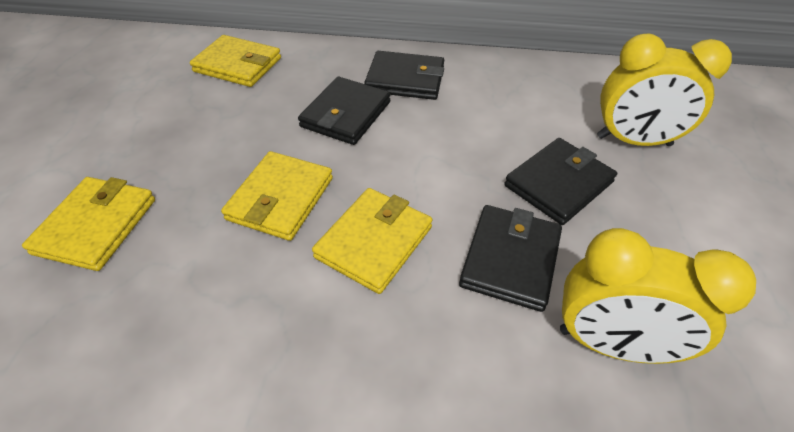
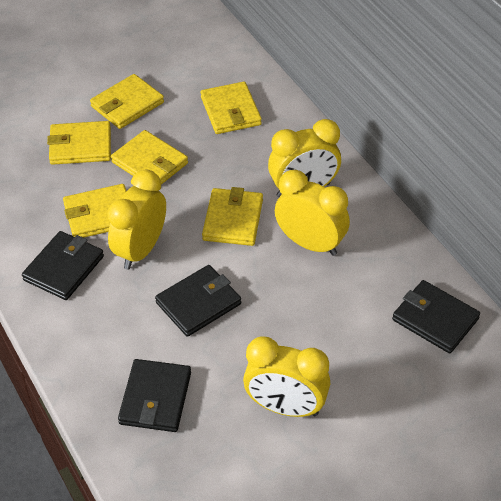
yellow clock: [560,228,756,364] [597,33,732,146] = 2 -> [107,170,166,270] [243,336,330,417] [268,119,341,197] [275,170,350,256] = 4
yellow wallet: [22,177,155,271] [190,35,281,87] [221,151,333,241] [312,188,433,294] = 4 -> [47,121,111,165] [63,184,126,238] [90,74,164,129] [111,130,188,185] [201,82,262,134] [202,187,263,246] = 6

